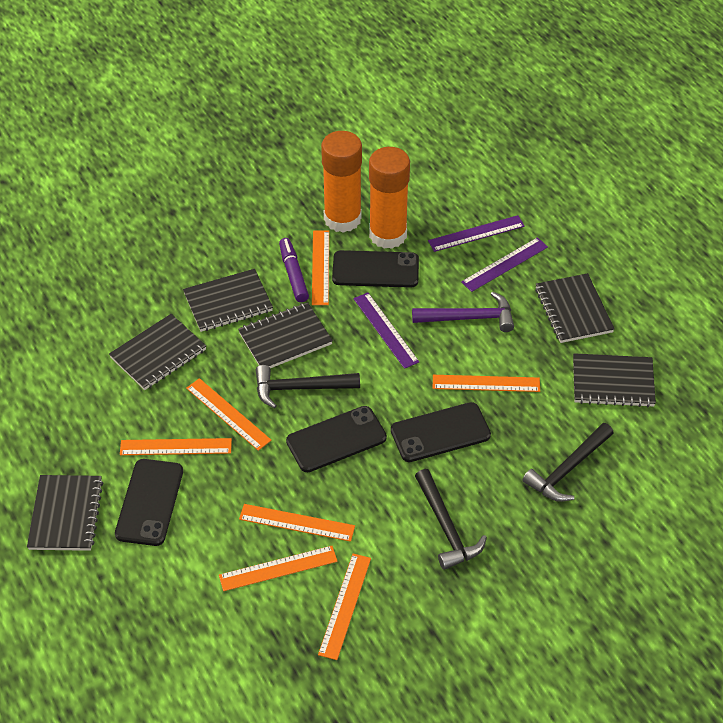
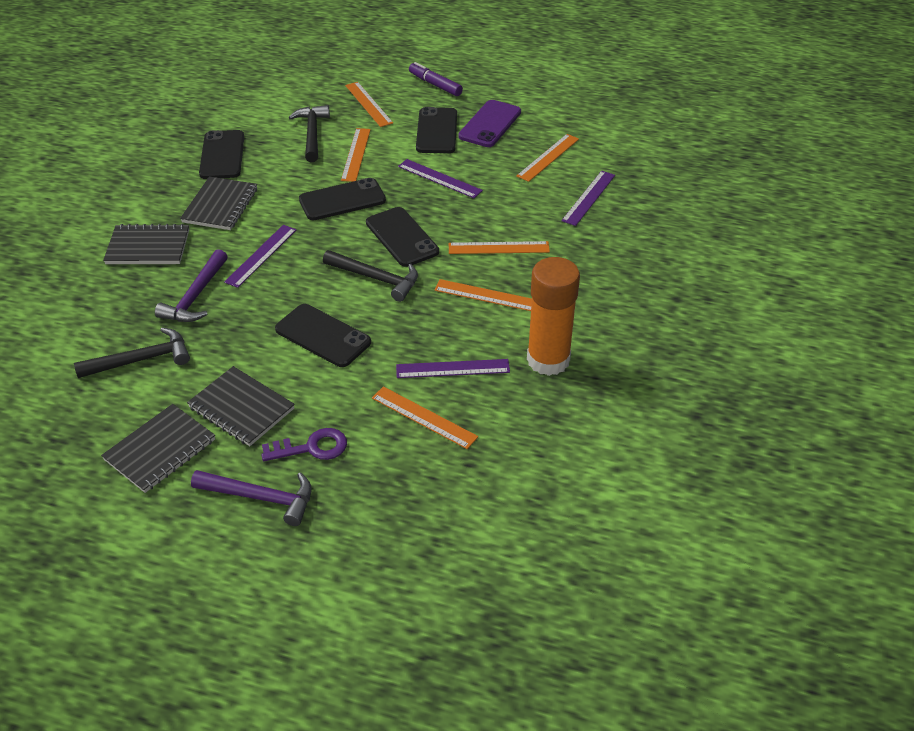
black notebook: [27,475,103,551] [109,314,206,390] [183,269,273,332] [238,302,333,368] [535,273,615,343] [573,353,656,407] = 6 -> [101,404,215,493] [103,224,189,264] [180,176,257,230] [187,366,295,446] = 4
black phone: [115,459,183,546] [286,406,387,472] [332,250,419,288] [391,402,491,462] = 4 -> [199,130,244,179] [275,304,371,367] [299,178,386,220] [366,207,439,267] [416,107,457,153] = 5
orange glue stick: [321,131,362,233] [369,147,410,249] = 2 -> [527,257,580,376] = 1
orange ruler: [120,438,232,455] [186,378,272,451] [219,546,338,591] [239,504,355,542] [312,230,329,305] [318,553,371,660] [433,375,540,392] = 7 -> [341,128,371,182] [345,82,393,127] [372,386,478,449] [435,279,532,311] [449,241,550,254] [517,134,579,182] = 6
purple hammer: [412,292,514,332] = 1 -> [155,249,228,322] [191,470,312,526] = 2
purple key: none = 0 -> [262,428,347,461] = 1
purple phone: none = 0 -> [458,100,521,147] = 1
purple ruler: [354,292,419,369] [428,215,525,252] [461,237,548,292] = 3 -> [224,225,297,288] [396,359,510,378] [398,159,483,198] [561,171,615,226] = 4

